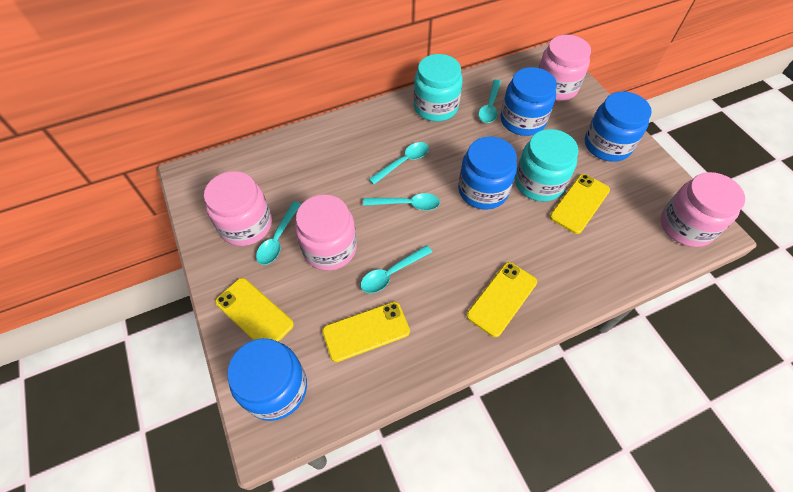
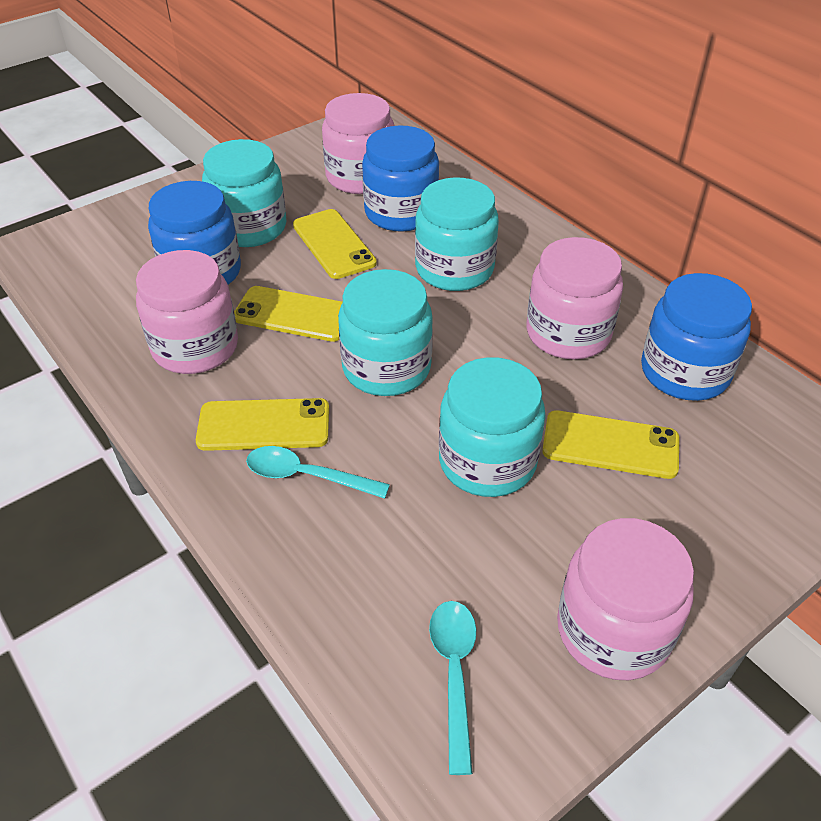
blue jar: [227,338,307,421] [458,137,517,209] [501,67,557,136] [585,91,652,162] = 4 -> [148,181,241,285] [362,126,439,232] [641,273,752,401] = 3
turquoise jar: [414,54,463,122] [515,129,579,202] = 2 -> [202,139,286,247] [338,269,433,396] [415,177,499,291] [439,357,546,497] = 4
turquoise spoon: [256,201,301,265] [361,245,432,293] [363,193,440,210] [369,142,429,185] [478,79,501,123] = 5 -> [246,446,390,499] [429,601,476,775] = 2

